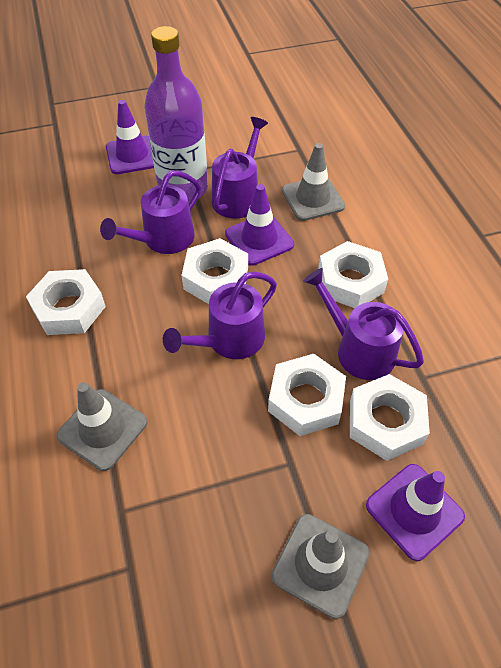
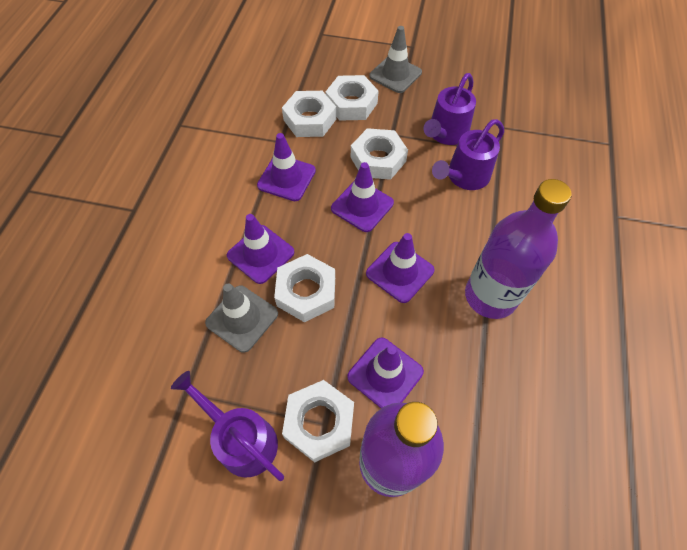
grey traffic cone: [57,382,147,471] [272,514,370,619] [282,143,345,221] = 3 -> [205,283,278,353] [369,26,422,93] = 2
purple bottle: [145,26,208,202] = 1 -> [359,402,444,497] [465,179,572,319] = 2
purple traffic cone: [106,100,154,174] [225,184,294,266] [366,464,465,561] = 3 -> [227,214,294,284] [257,133,316,201] [331,162,394,232] [347,338,424,408] [366,233,434,303] = 5
purple watering can: [100,171,201,254] [163,272,277,359] [212,117,268,219] [303,268,424,380] = 4 -> [171,371,284,481] [424,73,476,145] [432,119,504,190] = 3

